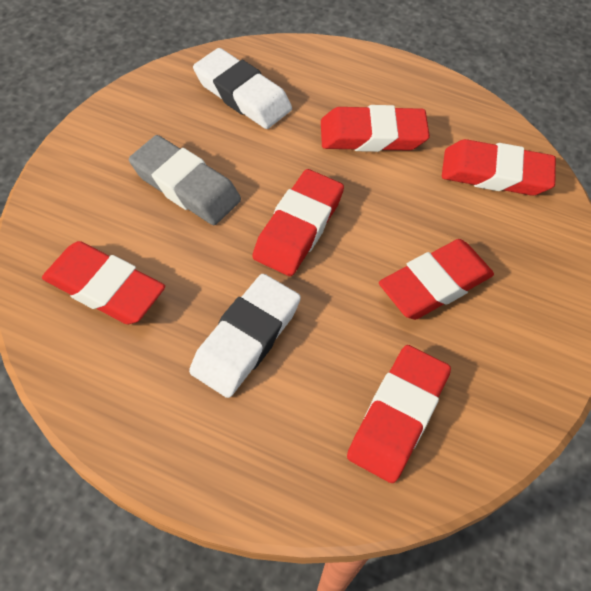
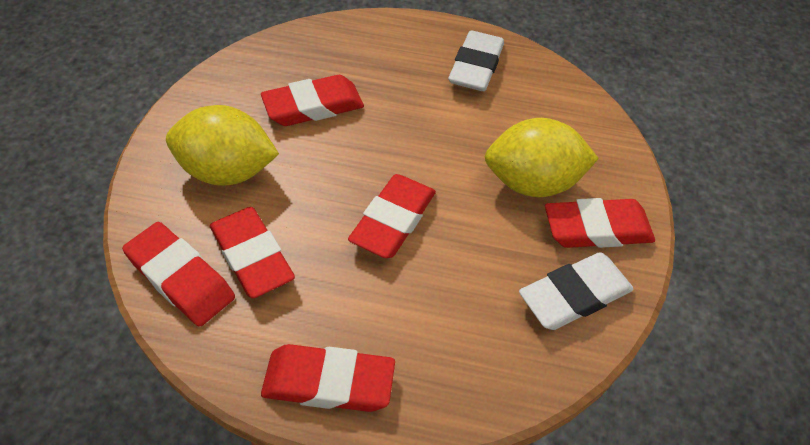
grey eraser: [129,135,241,225] = 1 -> none = 0
yellow lemon: none = 0 -> [166,105,279,186] [485,118,599,197] = 2

